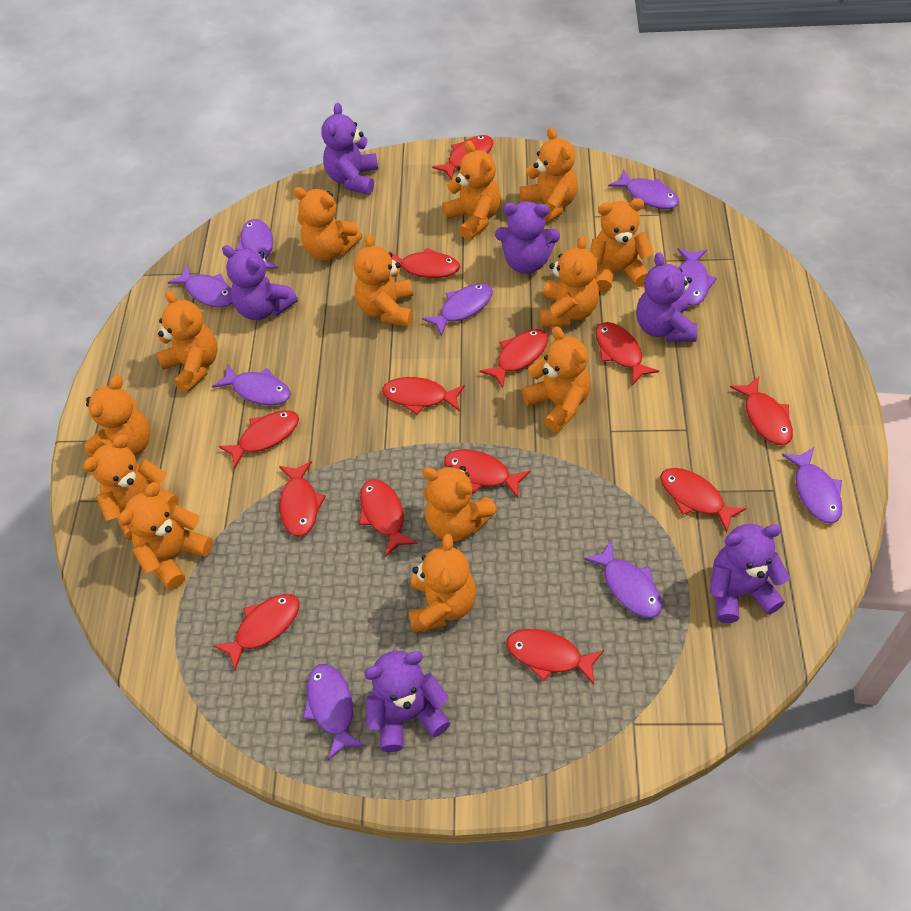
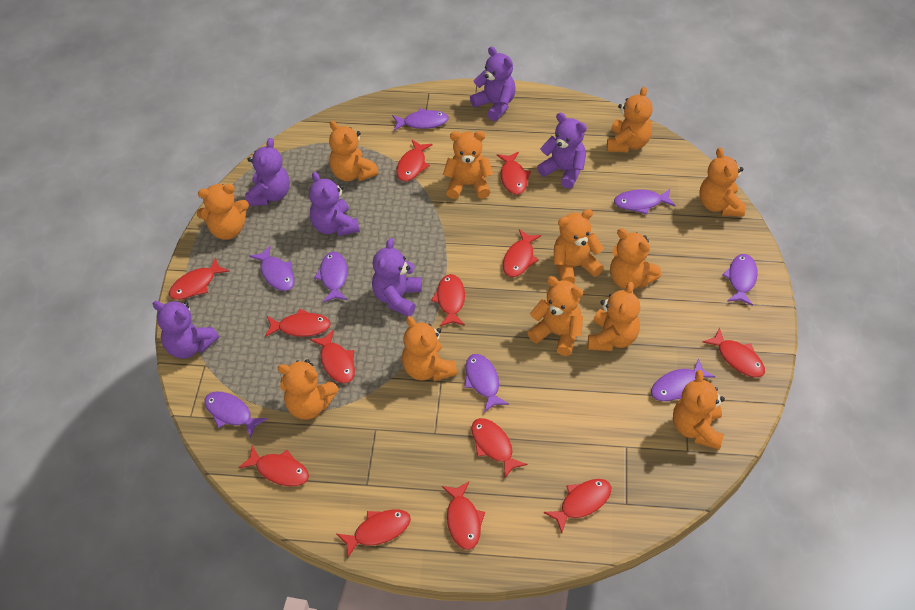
orange teddy bear: [83,434,179,540] [85,375,151,457] [119,482,213,590] [157,291,218,393] [293,187,362,260] [353,234,413,327] [408,534,476,633] [422,465,497,542] [442,141,501,240] [520,127,578,224] [522,326,591,433] [540,236,599,328] [590,198,654,292] = 13 -> [196,184,249,240] [278,359,339,420] [329,121,379,181] [402,316,457,381] [443,131,493,199] [528,276,583,356] [554,209,604,283] [588,282,640,351] [607,87,653,152] [610,228,661,289] [673,370,725,450] [699,147,746,217] = 12
purple fish: [168,265,232,307] [212,365,291,405] [235,219,279,269] [303,664,365,760] [422,283,493,337] [584,540,662,618] [608,170,679,209] [677,248,717,306] [782,447,843,523] = 9 -> [204,391,268,438] [249,246,295,291] [314,252,348,303] [392,108,449,131] [464,354,509,412] [614,189,676,214] [651,358,715,401] [722,254,757,306] = 8

